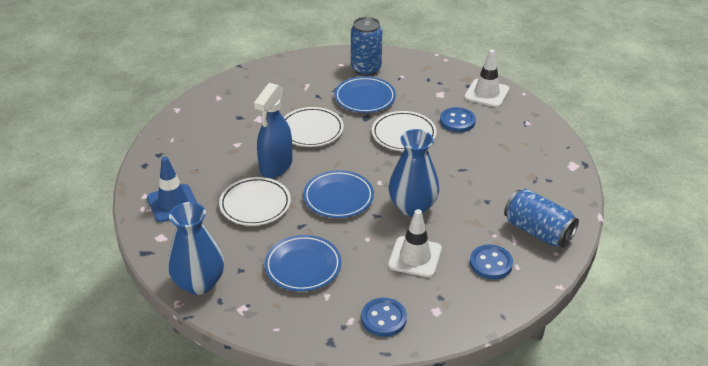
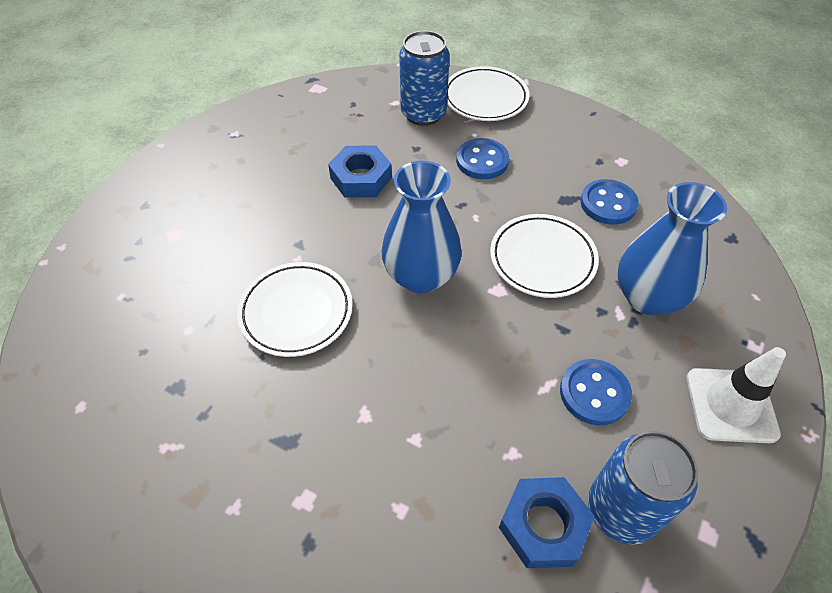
blue nut: none = 0 -> [328,145,392,197] [499,477,595,568] = 2
blue plate: [264,235,341,291] [303,170,374,218] [334,76,396,113] = 3 -> none = 0
blue spray bottle: [254,83,293,178] = 1 -> none = 0
blue traffic cone: [147,156,197,222] = 1 -> none = 0
white traffic cone: [388,209,442,278] [464,49,509,107] = 2 -> [687,347,786,443] = 1

